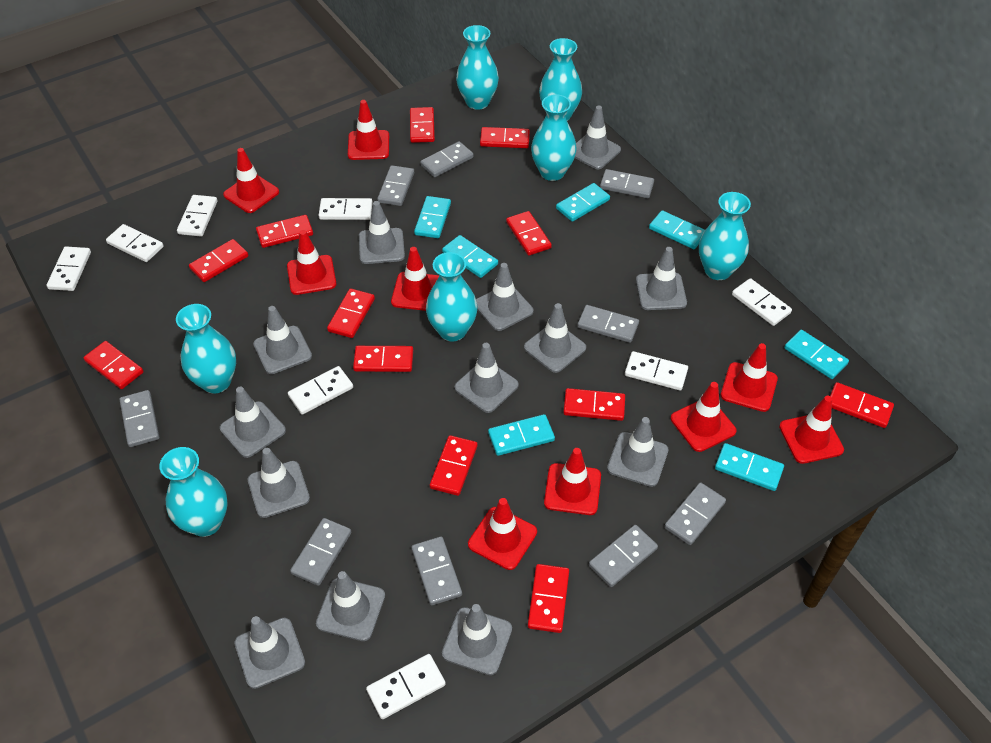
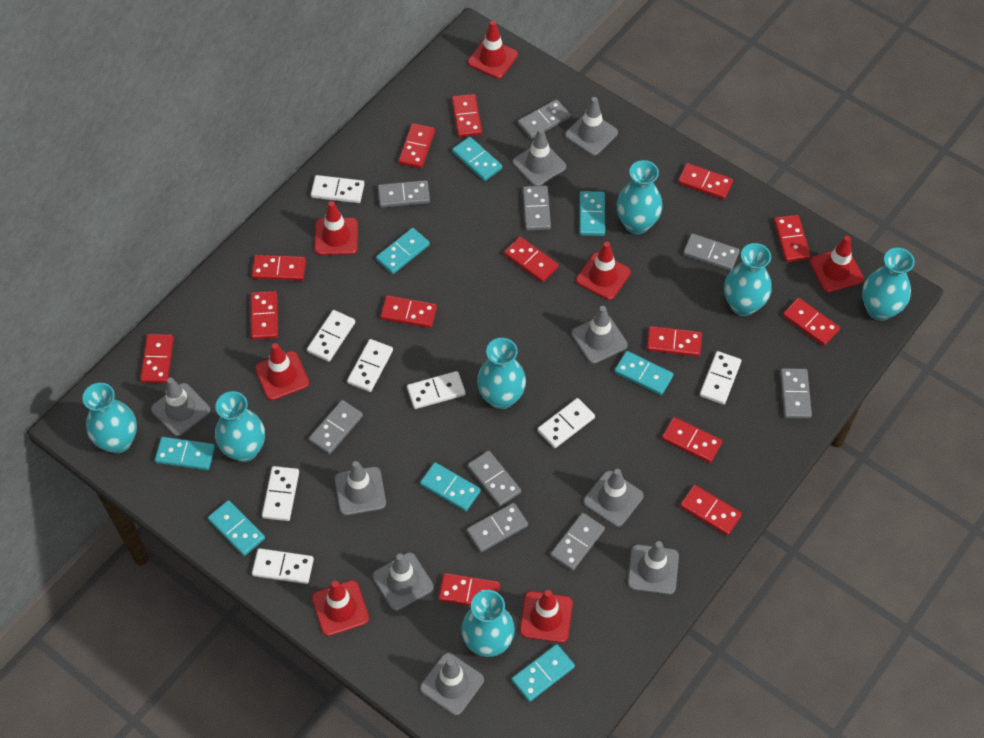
grey traffic cone: [220,387,286,458] [234,616,305,689] [248,448,310,518] [253,306,312,374] [316,571,385,641] [359,201,405,264] [442,604,512,675] [455,343,519,413] [476,263,533,331] [524,303,586,373] [575,105,621,169] [607,417,669,487] [636,247,687,310] = 13 -> [151,378,210,436] [335,461,386,515] [373,552,434,611] [420,653,484,715] [513,128,566,186] [565,97,618,156] [571,306,628,364] [583,469,644,527] [628,541,679,595] = 9
red domino: [83,341,143,389] [189,239,248,282] [256,215,313,248] [327,288,375,338] [353,346,413,372] [410,107,435,143] [430,435,478,496] [480,127,530,148] [506,211,552,256] [528,564,569,633] [563,388,625,421] [830,382,894,428] = 12 -> [140,334,174,383] [251,291,278,340] [252,255,306,281] [380,295,437,328] [398,123,435,169] [438,573,500,606] [452,94,482,137] [504,237,559,282] [647,326,702,357] [662,417,722,463] [678,163,733,200] [680,485,742,536] [774,215,811,262] [783,298,840,346] = 14
red traffic cone: [223,148,279,213] [287,230,337,295] [348,100,389,160] [391,247,439,311] [468,498,537,570] [544,448,601,515] [671,382,737,452] [721,343,778,412] [779,396,844,464] = 9 -> [255,343,309,400] [312,580,369,636] [314,201,358,255] [468,21,518,79] [520,590,573,643] [576,242,631,300] [810,236,864,293] = 7
turquoise domino: [414,196,451,238] [442,235,498,278] [488,414,555,456] [556,183,610,222] [649,210,705,249] [715,443,784,491] [784,330,849,379] = 7 -> [155,437,215,470] [208,500,265,556] [376,228,430,274] [420,462,481,511] [452,137,502,181] [511,644,575,702] [579,191,605,236] [614,351,673,395] = 8

